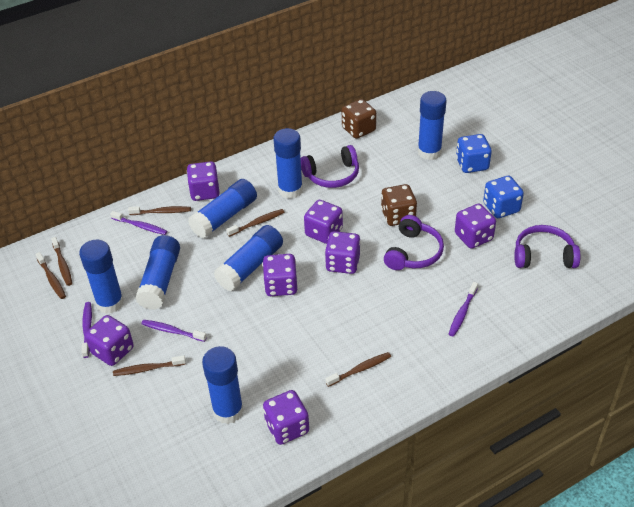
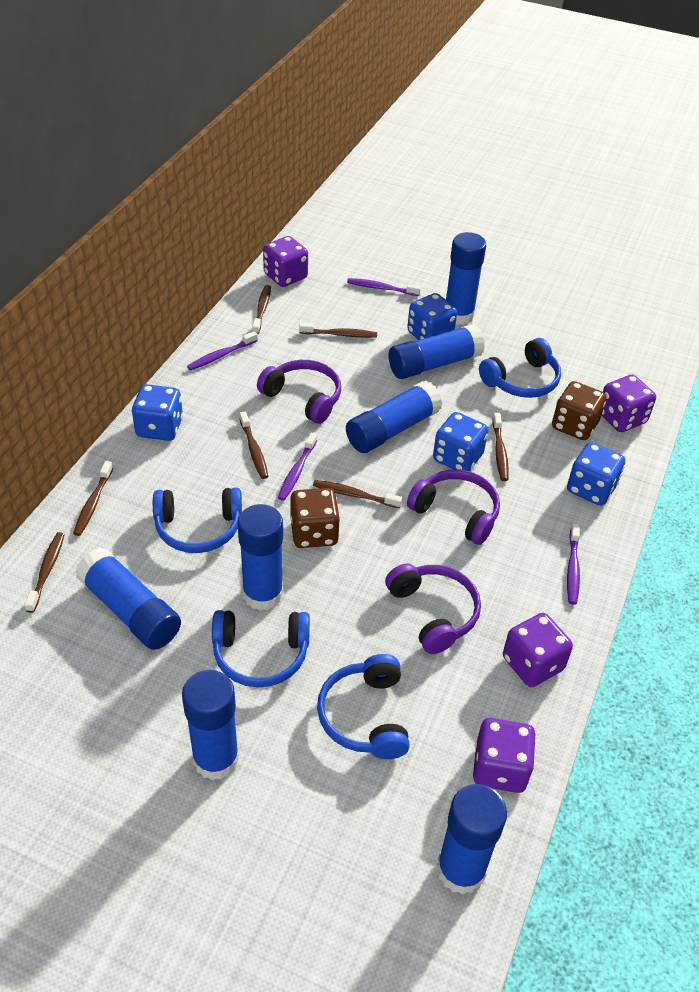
blue dice: [456,134,492,173] [483,176,524,218] = 2 -> [132,384,183,441] [407,293,457,340] [433,412,488,471] [567,442,625,506] = 4
blue headphones: none = 0 -> [153,487,242,553] [212,610,310,687] [317,654,410,759] [479,338,561,398] = 4
brown toothbrush: [35,252,66,299] [51,237,72,286] [113,355,186,376] [128,206,191,215] [226,209,284,237] [325,352,391,387] = 6 -> [24,532,65,613] [73,461,113,536] [240,411,268,479] [252,285,271,334] [299,323,377,338] [313,480,402,508] [492,413,509,481] = 7
purple dice: [85,315,134,366] [187,161,220,201] [262,254,298,296] [263,390,309,445] [304,200,343,244] [325,231,361,274] [455,204,496,249] = 7 -> [263,236,308,287] [473,718,536,793] [503,613,573,687] [601,375,656,432] = 4

